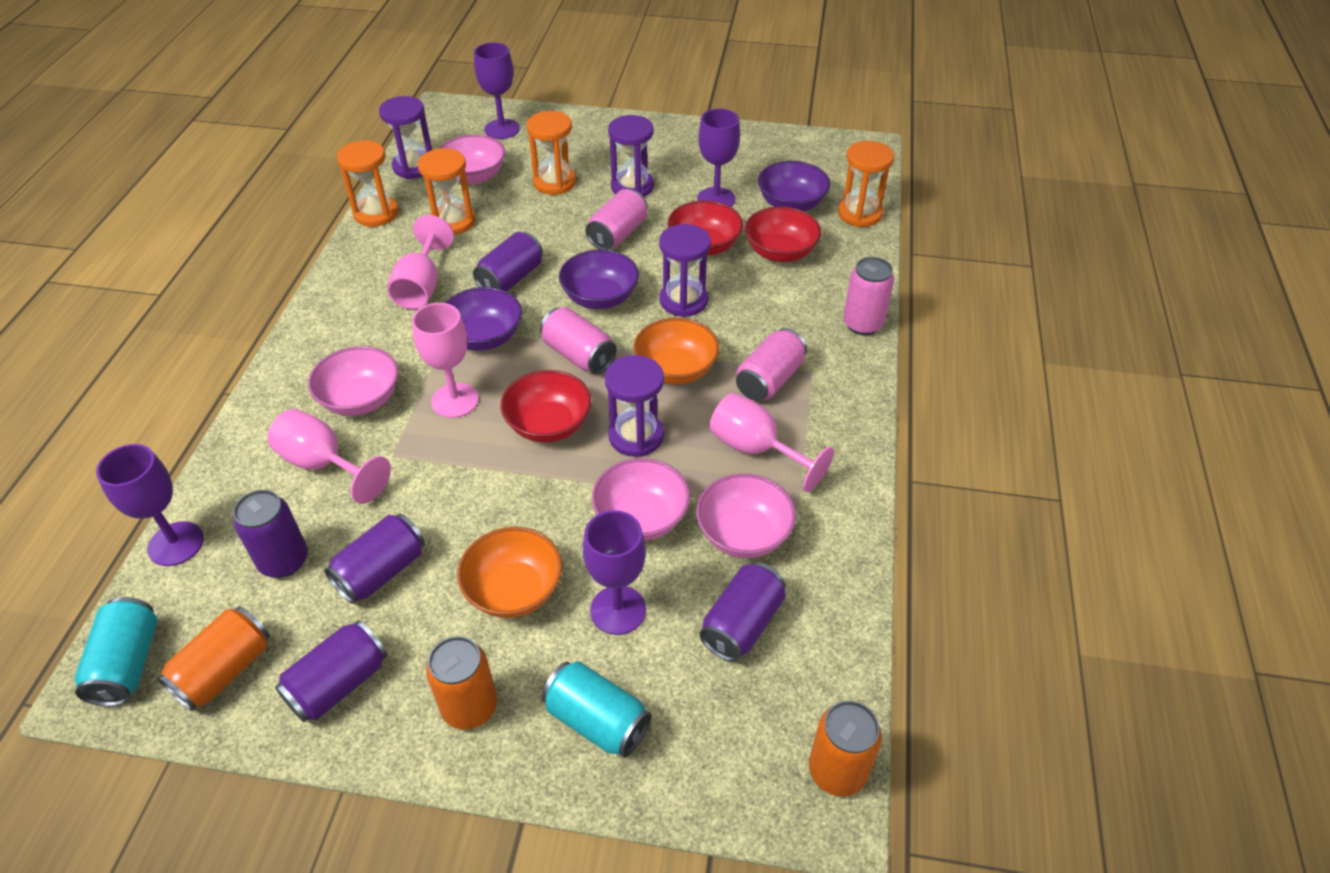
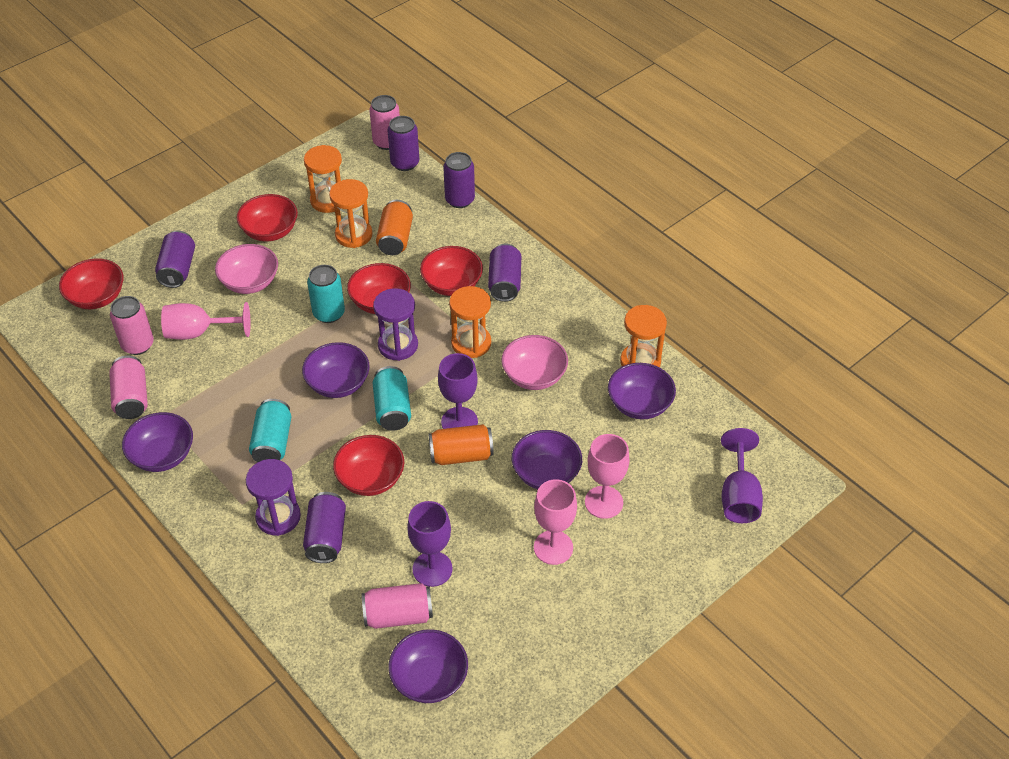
orange bowl: [457,527,562,618] [633,318,719,384] = 2 -> none = 0
orange can: [157,606,270,711] [426,636,497,730] [809,701,882,796] = 3 -> [376,200,413,255] [429,424,494,465] = 2
pink bowl: [308,346,398,416] [439,134,505,185] [592,458,690,541] [696,474,796,558] = 4 -> [215,244,278,294] [501,335,568,390] = 2
pink goblet: [267,409,391,504] [387,215,454,309] [412,303,479,418] [709,393,834,492] = 4 -> [161,302,251,340] [534,479,577,565] [585,434,629,519] = 3
purple bowl: [445,287,522,351] [559,250,639,309] [758,161,830,211] = 3 -> [122,412,193,472] [302,342,370,398] [389,629,468,703] [512,430,582,489] [608,363,676,420] = 5
purple goblet: [96,444,204,566] [474,42,520,139] [583,510,646,635] [697,109,740,207] = 4 -> [407,501,453,587] [438,353,478,429] [721,428,763,523] = 3
purple hourglass: [379,96,432,179] [605,355,664,457] [608,115,654,197] [659,224,711,317] = 4 -> [246,459,301,536] [373,288,418,361] = 2
red bowl: [501,370,591,443] [667,200,743,256] [745,206,821,262] = 3 -> [59,259,124,309] [237,194,298,241] [333,435,404,496] [347,263,411,314] [420,246,483,296] = 5
turquoise can: [75,597,158,706] [542,661,651,758] = 2 -> [249,399,292,462] [307,265,345,323] [372,366,411,431] = 3

